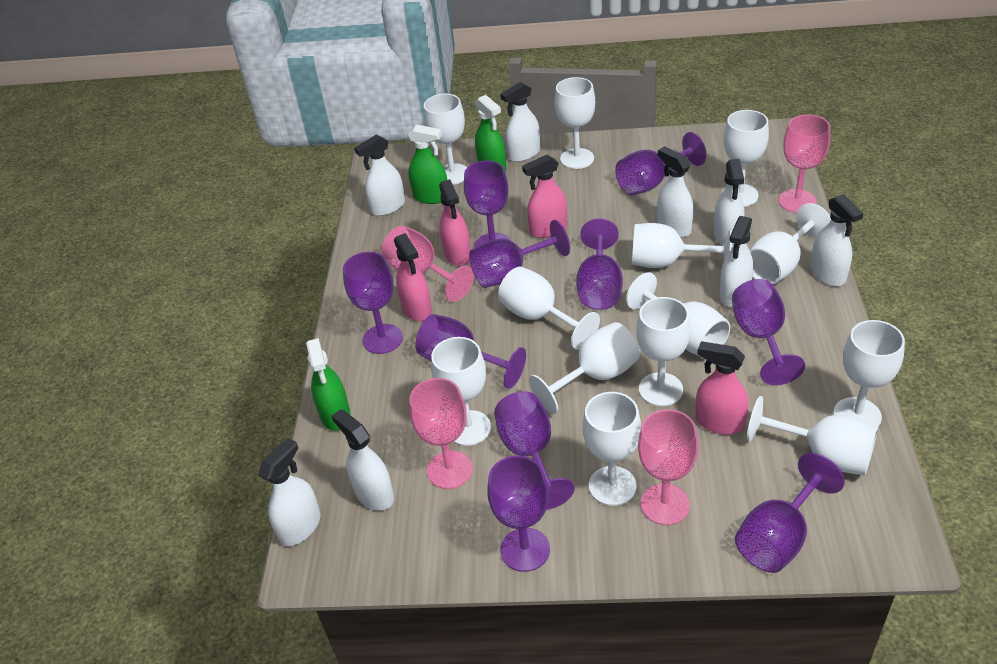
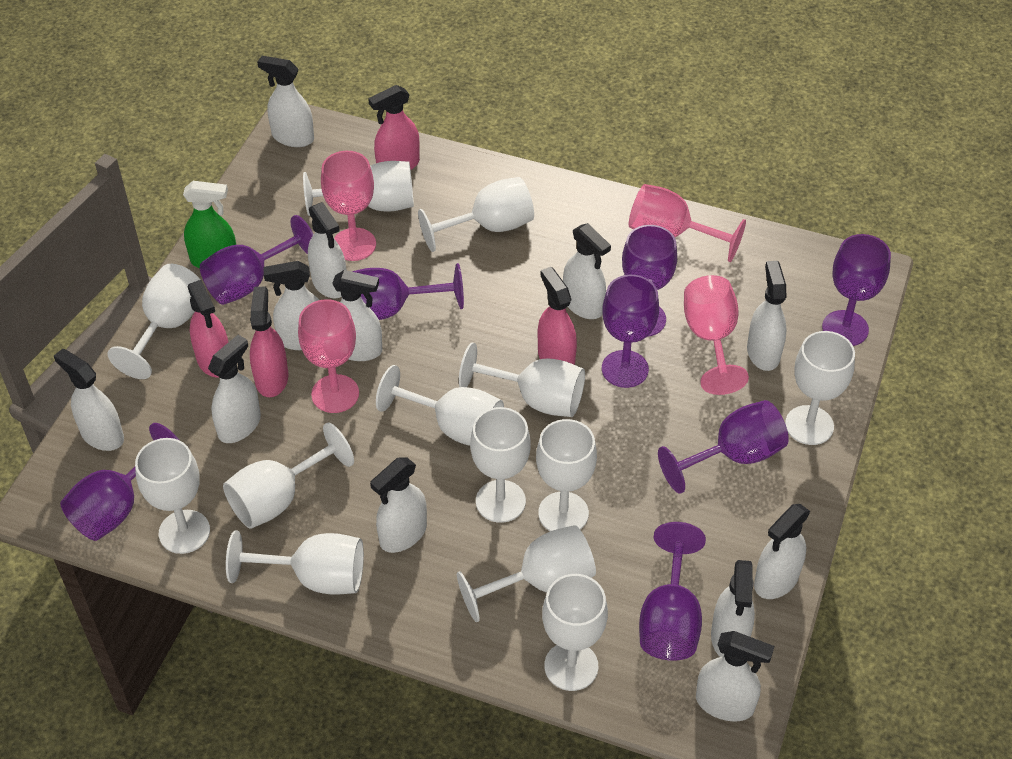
green spray bottle: [306,338,350,431] [408,124,447,204] [475,95,506,172] = 3 -> [183,181,236,268] = 1
purple goblet: [343,252,403,354] [415,314,526,389] [464,160,511,247] [469,220,570,288] [487,455,550,572] [494,391,575,510] [576,218,623,310] [615,132,706,196] [732,279,805,385] [735,453,845,573] = 10 -> [60,423,179,541] [200,215,314,305] [352,263,464,320] [602,275,659,388] [622,225,677,337] [639,522,706,661] [658,400,789,494] [822,234,891,346] = 8
white spray bottle: [258,438,321,546] [332,409,394,511] [354,135,405,216] [500,82,540,162] [657,146,694,237] [714,159,745,247] [720,216,753,307] [811,194,864,286] = 8 -> [54,349,124,451] [208,335,261,443] [257,56,314,147] [263,261,319,350] [308,202,346,298] [332,270,382,361] [370,457,427,553] [563,223,611,319] [696,631,774,722] [711,560,755,657] [747,261,787,371] [754,504,810,599] = 12

